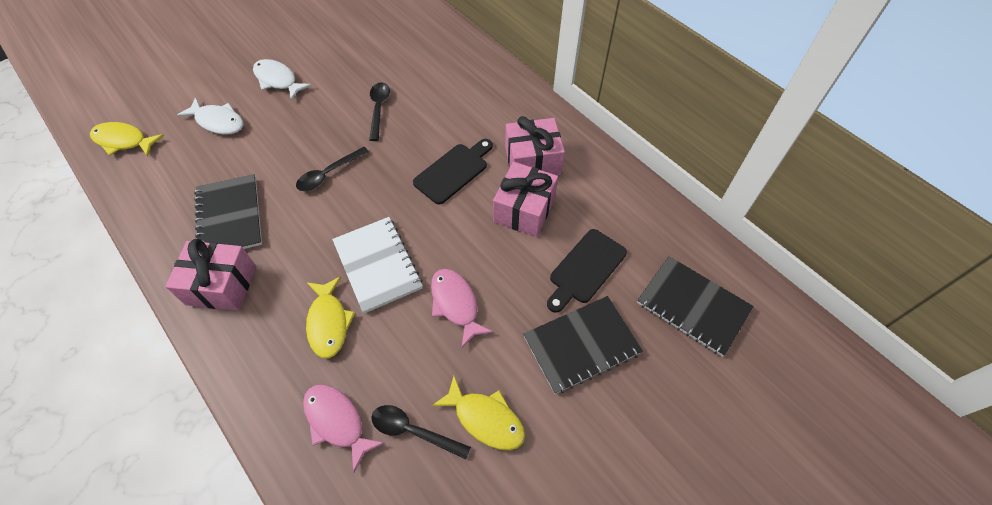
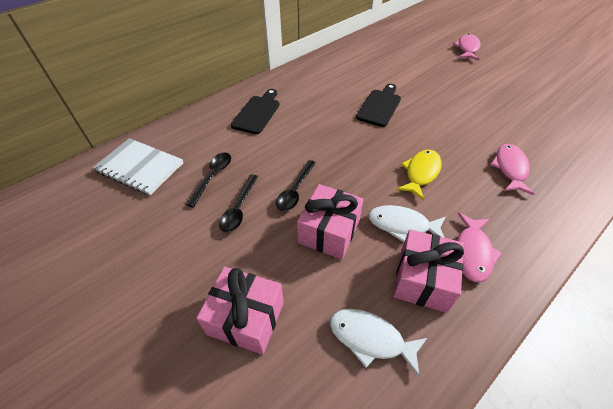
black notebook: [194,174,262,249] [523,296,643,394] [637,256,754,357] = 3 -> none = 0
pink fish: [303,384,385,473] [431,269,494,348] = 2 -> [453,34,481,60] [457,212,502,282] [490,144,535,195] = 3
yellow fish: [90,122,164,157] [306,276,355,359] [432,376,525,450] = 3 -> [396,150,442,200] = 1

